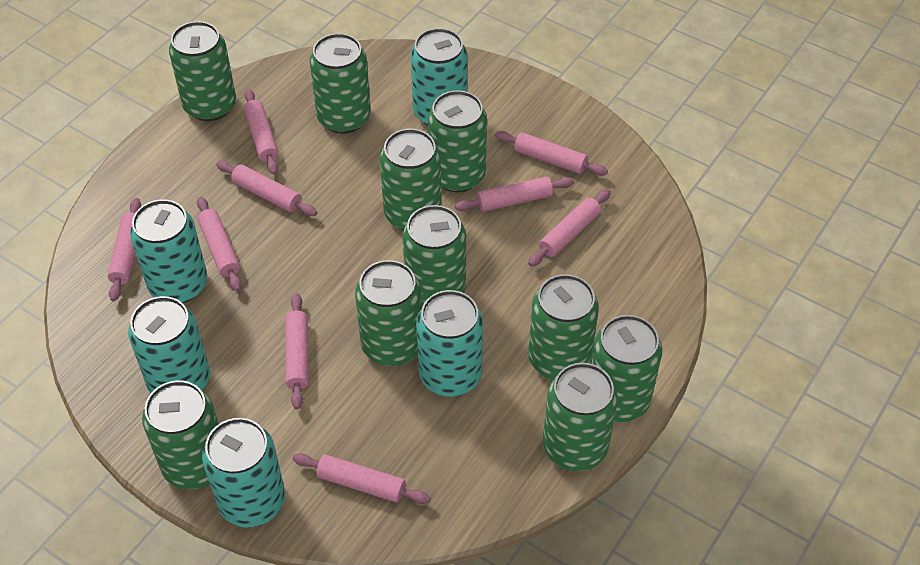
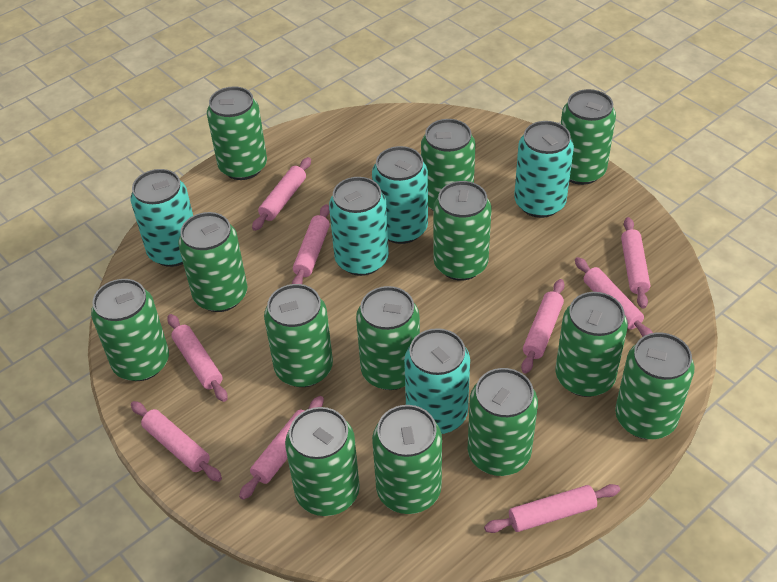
green can: [142,380,219,489] [169,21,236,121] [310,33,371,134] [355,260,422,366] [380,129,441,230] [402,205,466,307] [428,90,487,192] [528,274,599,379] [543,363,618,471] [591,315,662,422] = 10 -> [91,279,169,381] [178,212,247,312] [207,86,267,180] [264,284,333,387] [285,407,360,516] [356,286,420,390] [372,405,442,514] [421,119,476,211] [434,181,491,281] [468,368,538,476] [556,292,628,397] [561,89,616,185] [615,332,694,439] = 13

